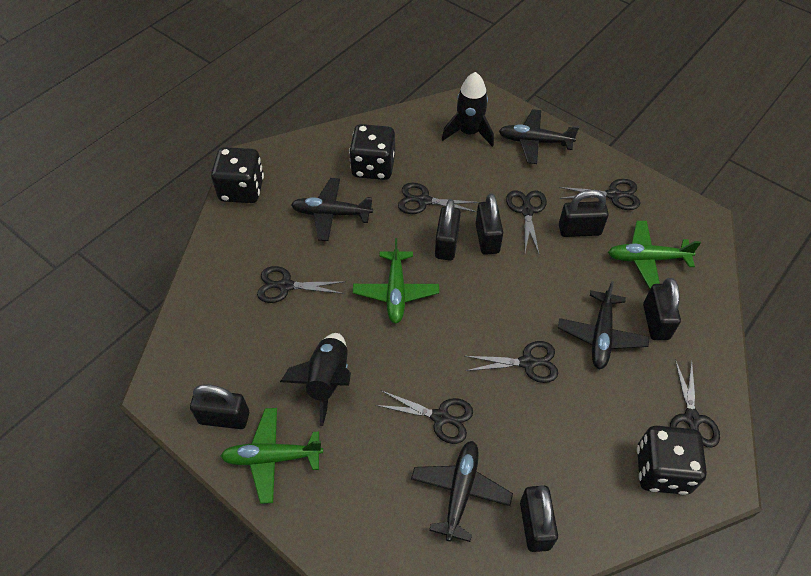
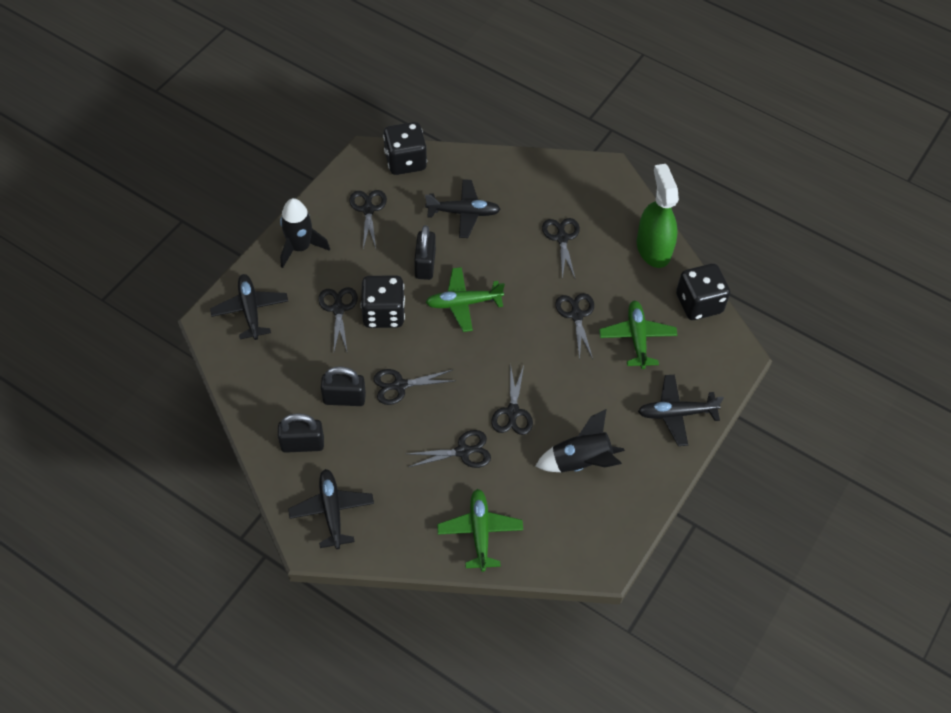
black padlock: [190,384,249,429] [435,199,461,260] [476,193,503,255] [520,485,558,552] [559,189,609,237] [643,278,681,340] = 6 -> [278,413,324,453] [321,367,366,406] [414,225,436,280] = 3
green spray bottle: none = 0 -> [637,164,679,268] = 1

